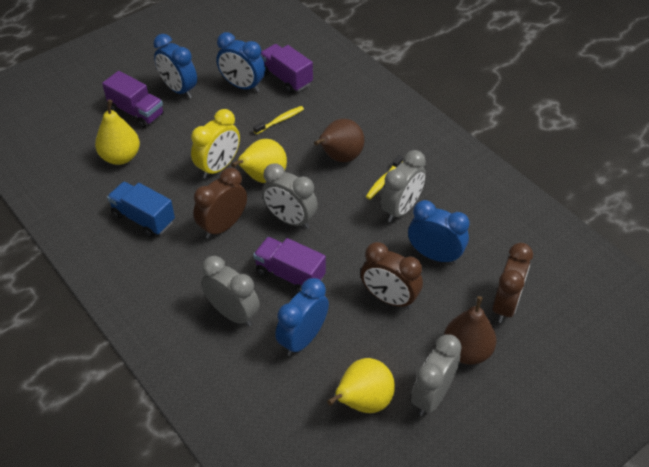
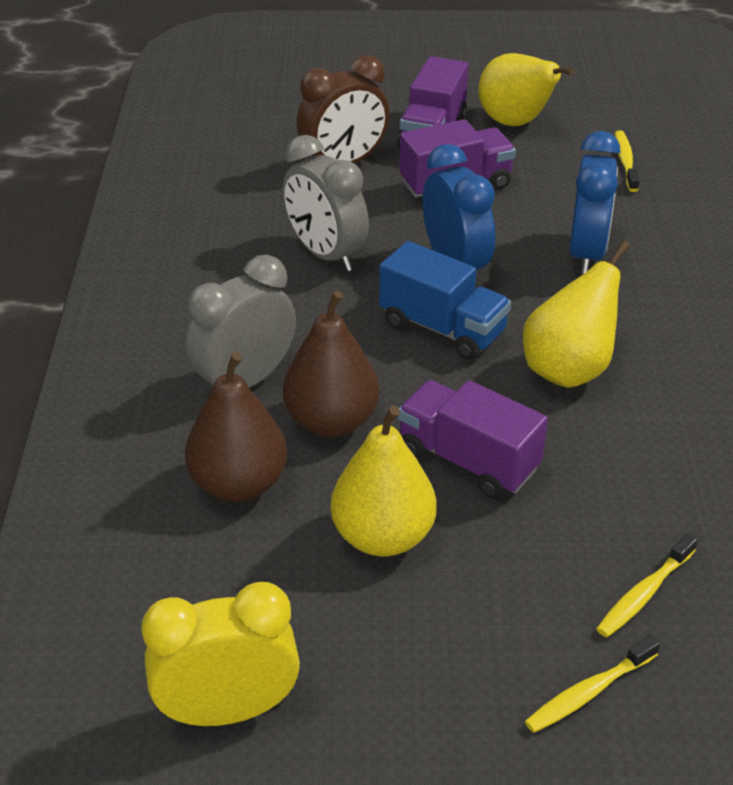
blue clock: [154,34,197,98] [216,32,265,92] [275,278,329,356] [408,200,470,264] = 4 -> [423,144,495,286] [569,131,621,274] = 2
brown clock: [193,168,247,239] [361,242,423,309] [492,243,533,323] = 3 -> [297,55,389,163] = 1
grey clock: [201,256,260,326] [262,163,318,229] [380,150,426,222] [411,335,462,416] = 4 -> [186,255,296,395] [283,135,369,271] = 2
yellow toothbrush: [253,106,304,134] [366,155,403,199] = 2 -> [525,635,660,733] [596,533,698,638] [615,130,640,192] = 3

